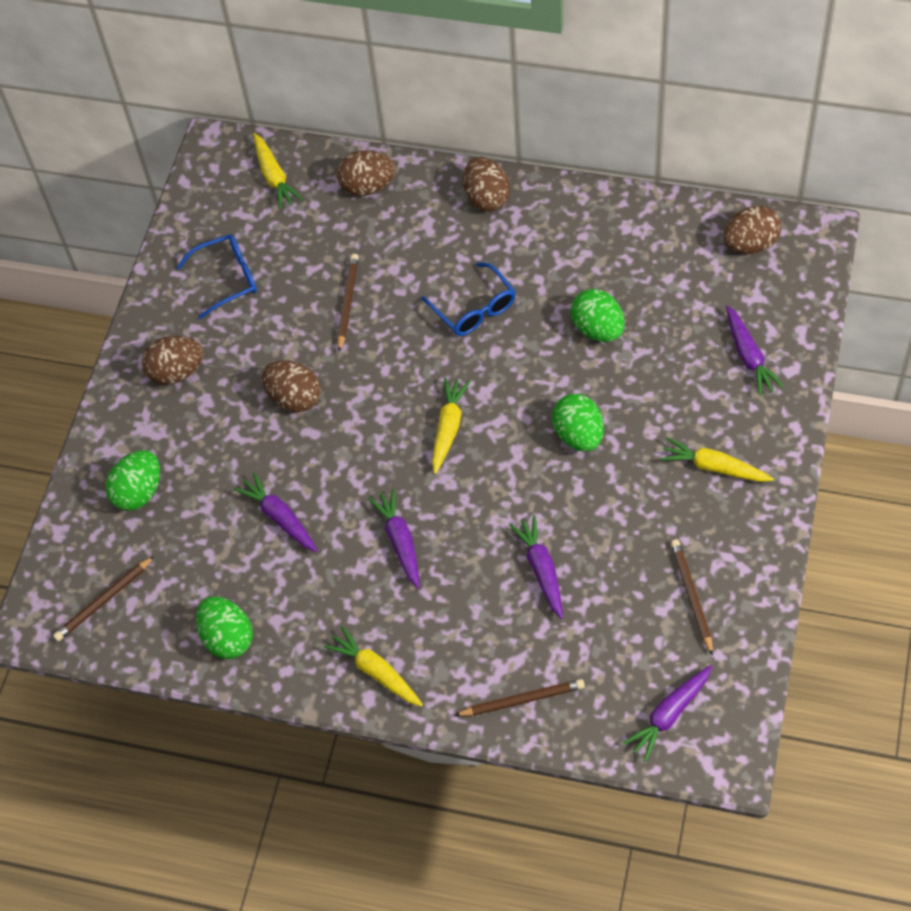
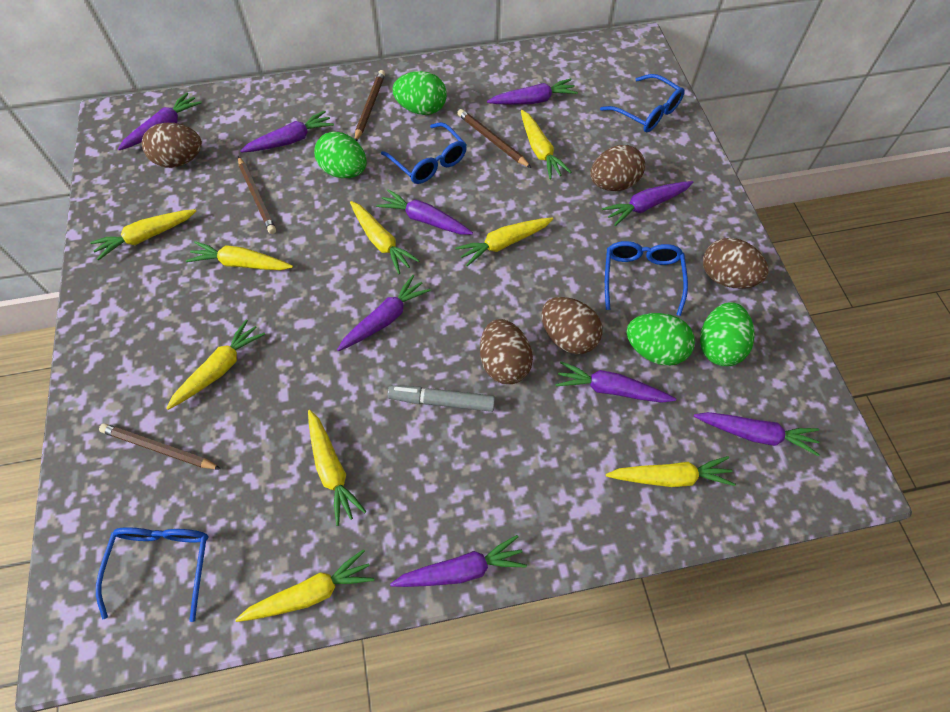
blue glasses: [176,234,257,319] [421,262,516,336] = 2 -> [96,528,209,622] [381,122,467,184] [600,74,685,132] [605,241,688,316] = 4
grey marker: none = 0 -> [388,385,495,412] = 1
purple carrot: [234,472,318,552] [368,489,420,589] [509,515,563,619] [623,665,712,762] [726,305,784,396] = 5 -> [118,92,202,150] [240,111,334,152] [337,275,431,351] [376,189,473,234] [390,535,527,587] [487,78,578,105] [556,361,676,403] [602,181,693,226] [694,412,820,456] = 9
yellow carrot: [253,133,303,209] [324,626,423,707] [432,377,471,474] [660,437,774,482] = 4 -> [90,209,196,261] [166,319,265,410] [186,241,293,270] [235,549,374,622] [308,410,367,526] [350,201,420,274] [455,218,553,267] [521,110,571,179] [606,456,736,487] = 9

